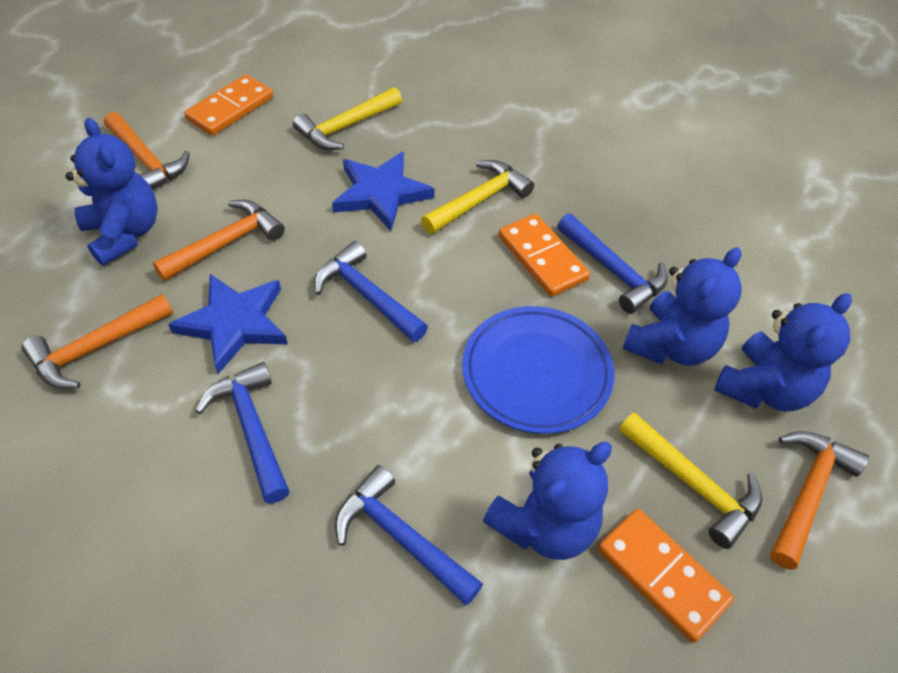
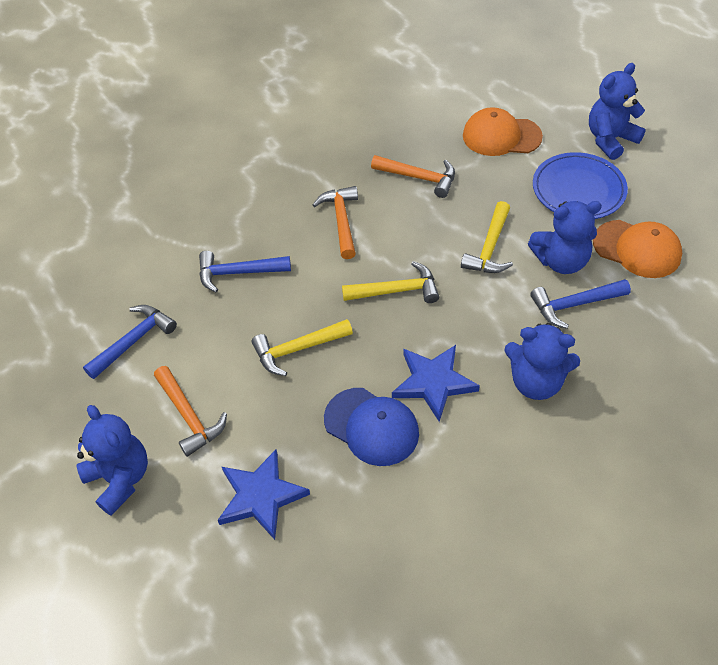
blue cap: none = 0 -> [324,388,419,466] = 1
blue hammer: [195,362,290,503] [314,241,428,342] [335,465,483,606] [557,214,668,314] = 4 -> [83,305,177,379] [199,251,291,293] [530,279,631,329] = 3
orange cap: none = 0 -> [463,107,543,156] [593,220,682,278] = 2
orange domino: [184,75,273,136] [498,214,590,297] [598,509,734,643] = 3 -> none = 0
orange hammer: [22,294,173,389] [104,112,190,190] [153,200,285,281] [770,431,869,570] = 4 -> [154,366,227,457] [313,186,358,259] [371,155,455,198] = 3

